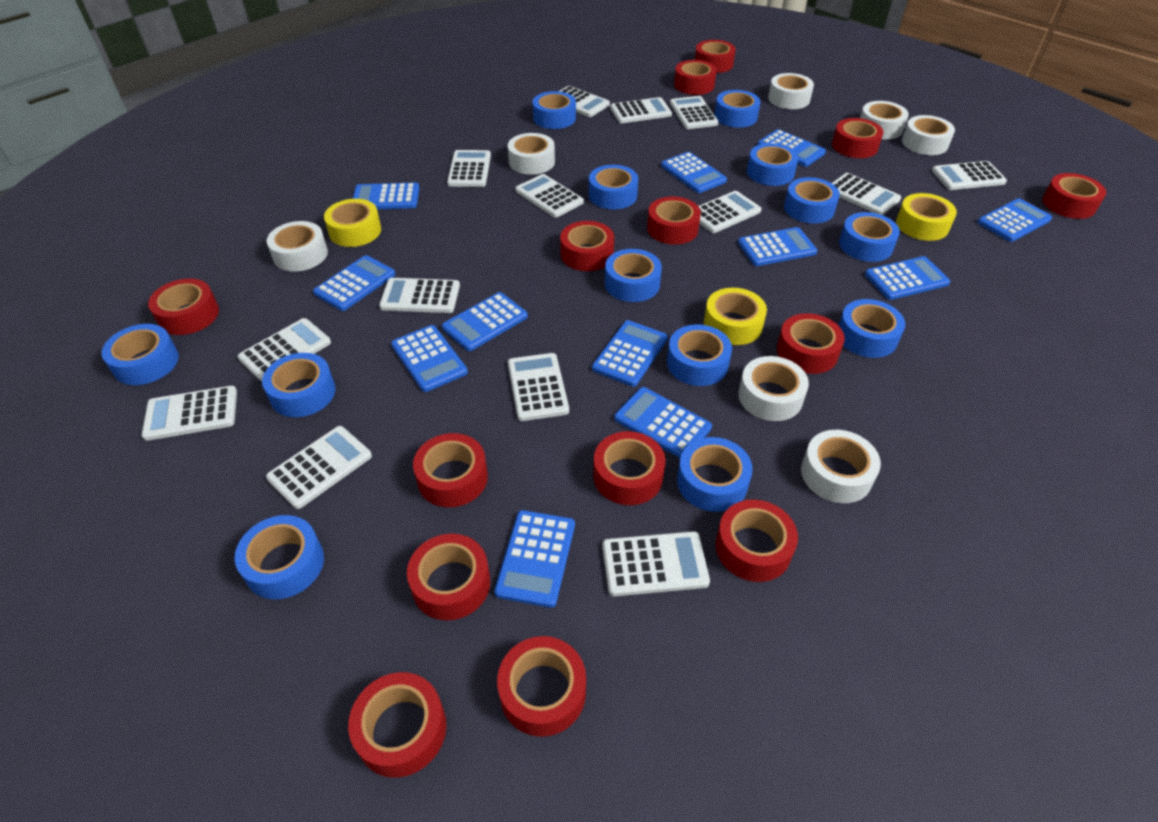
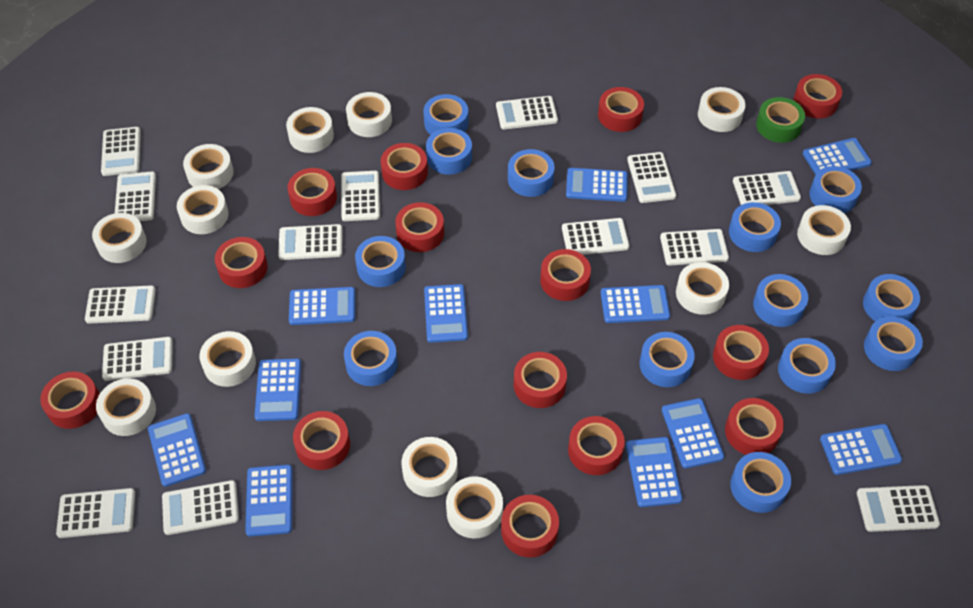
blue calculator: [313,255,396,311] [353,182,419,209] [391,325,468,392] [442,292,528,351] [494,510,575,608] [592,320,668,387] [614,387,712,458] [661,152,727,193] [738,227,817,266] [758,129,826,167] [865,256,950,300] [977,198,1052,242] = 12 -> [148,413,206,487] [245,465,292,537] [255,358,301,421] [289,287,355,325] [424,284,468,343] [566,168,628,202] [601,285,670,323] [626,437,682,507] [662,398,724,468] [803,138,872,175] [820,424,902,475] = 11
green tape: none = 0 -> [756,97,805,143] = 1
white tape: [267,221,328,272] [508,133,555,175] [738,356,809,421] [768,73,814,109] [801,430,881,503] [860,101,909,139] [902,115,955,155] = 7 -> [92,213,147,263] [96,378,156,436] [177,185,228,234] [183,144,234,189] [199,331,256,387] [286,107,334,153] [346,92,392,137] [402,437,458,497] [446,476,503,539] [676,262,729,315] [698,87,745,132] [797,205,851,255] = 12
yellow tape: [324,199,381,247] [704,288,767,345] [896,193,957,241] = 3 -> none = 0

